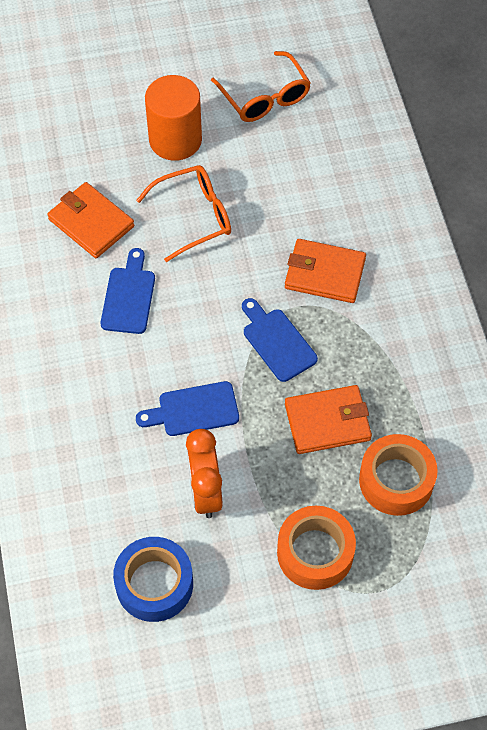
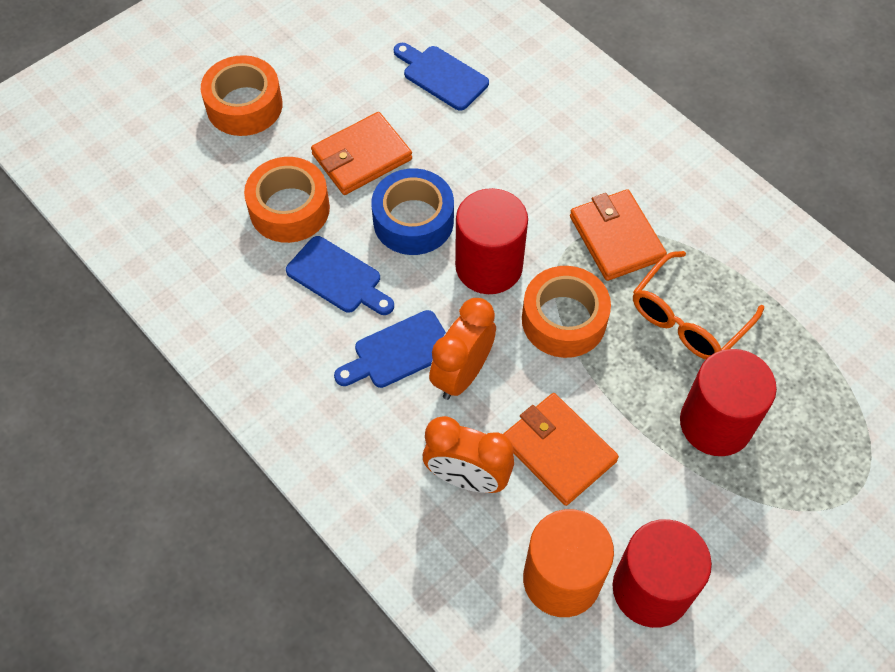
orange clock: [186,429,223,518] = 1 -> [423,416,514,493] [429,298,496,400] = 2
orange glasses: [136,165,231,262] [211,51,311,122] = 2 -> [633,251,764,360] = 1
orange tape: [277,506,356,590] [359,434,438,516] = 2 -> [201,55,283,136] [244,157,330,243] [522,266,611,358] = 3
red cylinder: none = 0 -> [455,188,528,294] [613,519,712,628] [680,349,777,456] = 3

